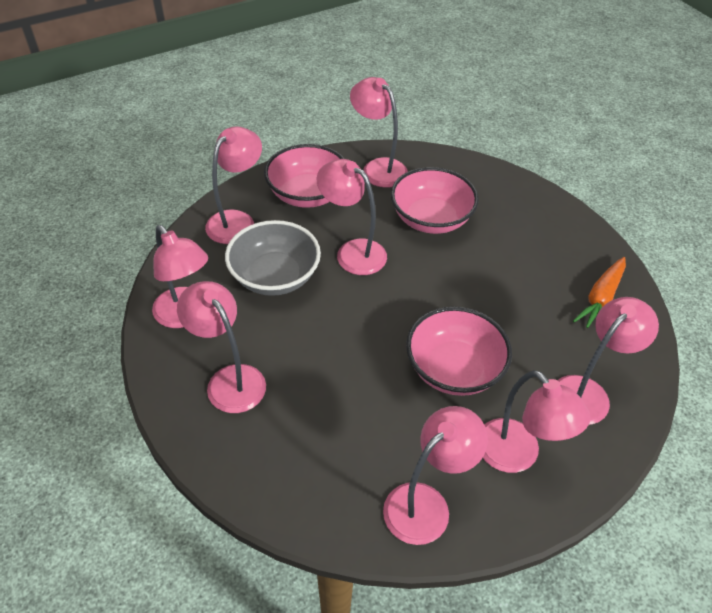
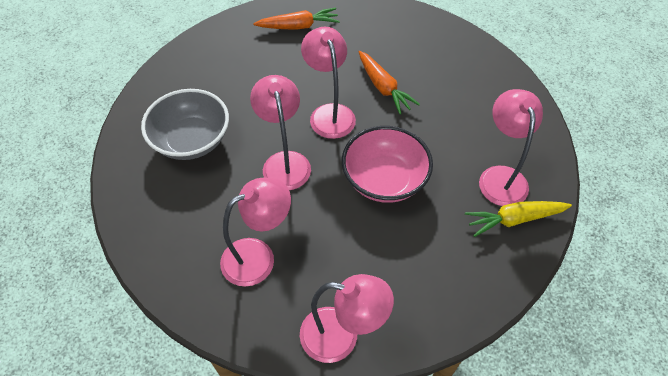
orange carrot: [573,257,626,328] = 1 -> [253,8,340,30] [359,51,420,115] = 2
pink bowl: [264,144,345,208] [391,167,479,234] [406,307,512,396] = 3 -> [342,126,433,203] = 1
pink lamp: [152,225,208,328] [177,281,266,413] [205,126,262,244] [317,159,387,275] [350,77,408,188] [383,406,488,545] [483,370,590,473] [558,297,659,425] = 8 -> [220,177,291,287] [250,75,311,190] [300,274,394,363] [301,27,356,139] [479,89,543,206] = 5
yellow carrot: none = 0 -> [465,201,572,237] = 1

